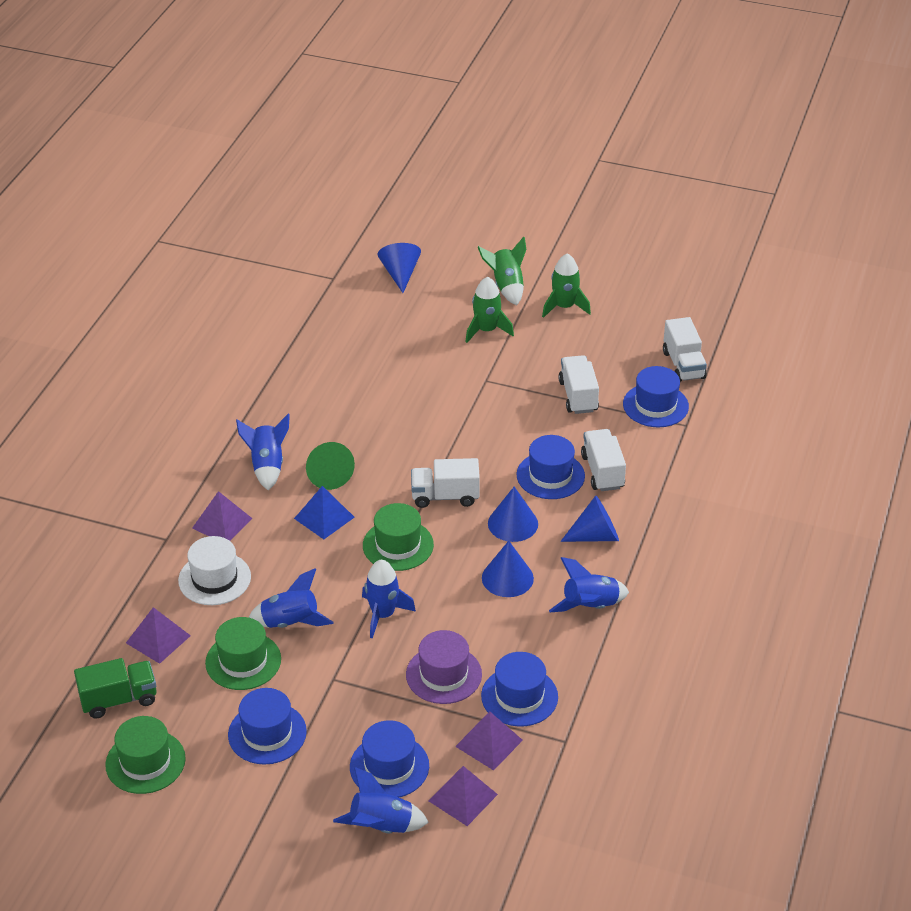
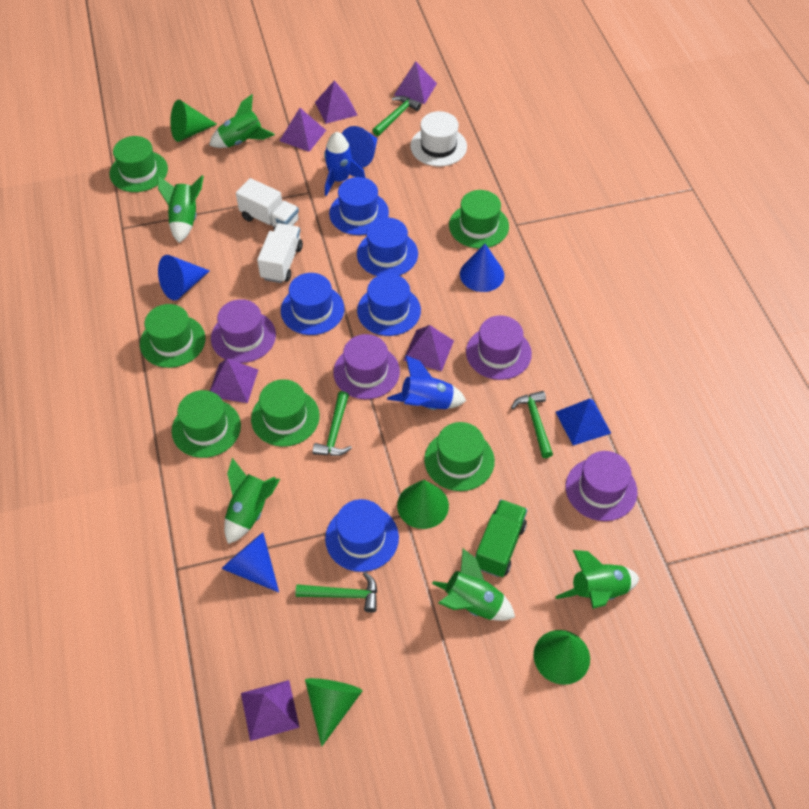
blue rocket: [236,414,290,491] [248,568,334,628] [333,767,429,833] [362,560,416,639] [549,557,629,612] = 5 -> [324,132,366,196] [387,355,466,410] = 2
green cone: [306,442,355,490] = 1 -> [170,100,217,142] [305,678,362,747] [397,480,449,529] [533,630,590,685] = 4
green hammer: none = 0 -> [296,572,377,613] [313,391,352,456] [372,96,421,136] [511,391,553,458] = 4
green hat: [105,716,186,794] [205,617,281,690] [363,503,434,571] = 3 -> [110,136,168,192] [140,304,205,368] [172,390,241,458] [251,379,320,447] [424,422,495,491] [449,190,509,248] = 6
green rocket: [465,277,514,343] [478,236,526,305] [542,253,591,318] = 3 -> [158,175,204,243] [209,94,275,148] [224,458,280,544] [432,549,515,621] [555,550,639,609] = 5
purple hat: [406,630,482,704] = 1 -> [211,299,276,363] [333,334,400,399] [466,315,532,380] [566,451,637,521] = 4
purple pyramid: [126,607,191,664] [192,491,252,541] [429,766,498,826] [455,711,523,771] = 4 -> [210,358,258,403] [241,680,300,741] [279,108,326,152] [315,81,357,124] [394,61,437,104] [403,325,454,371] = 6
white truck: [411,458,480,508] [558,355,599,414] [581,429,626,491] [663,317,707,382] = 4 -> [236,178,299,230] [257,223,303,283] = 2

